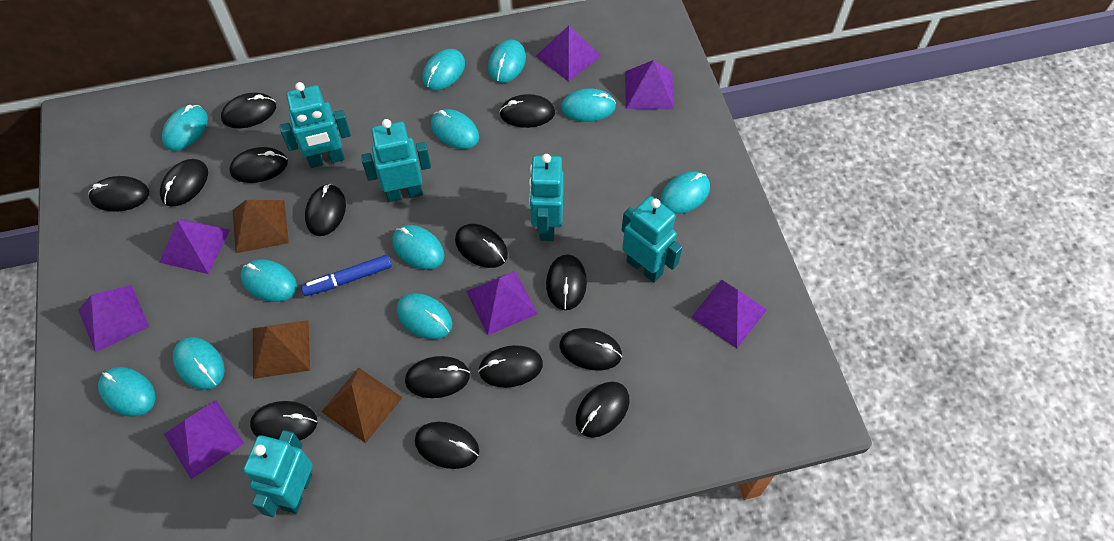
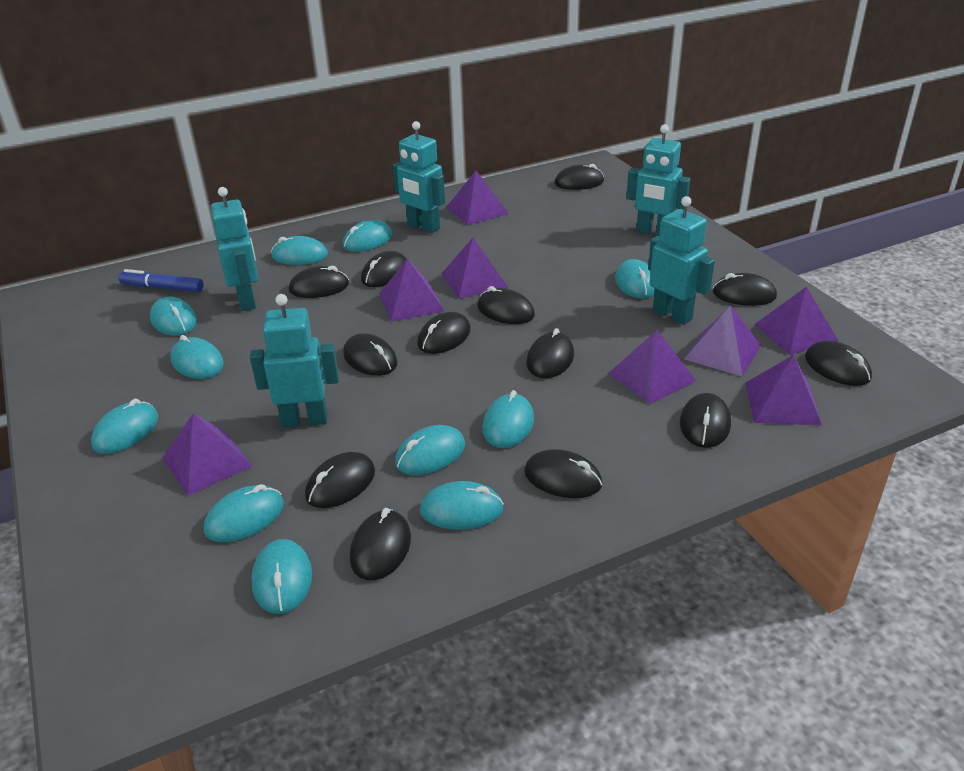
black mouse: [89,176,149,212] [160,159,208,207] [221,93,276,128] [229,147,288,183] [250,401,318,441] [305,184,346,236] [405,356,470,398] [415,422,479,469] [455,224,508,268] [478,345,543,388] [499,94,555,128] [546,254,587,310] [559,328,622,370] [576,382,630,438] = 14 -> [289,266,349,298] [305,452,375,508] [343,333,397,376] [350,508,411,580] [361,251,406,287] [417,312,471,354] [477,286,535,324] [524,449,603,498] [526,328,574,378] [555,164,604,190] [680,393,731,448] [713,273,777,306] [805,341,872,386] = 13
brown pyramid: [232,200,289,253] [253,320,310,379] [321,368,403,443] = 3 -> none = 0
purple pyramid: [79,285,149,353] [159,219,230,274] [164,400,244,479] [466,271,538,335] [536,25,601,82] [625,60,674,109] [691,280,767,348] = 7 -> [162,414,252,496] [379,258,444,322] [442,238,508,299] [447,171,509,225] [608,330,696,404] [684,306,761,377] [745,355,822,426] [754,287,839,355] = 8

